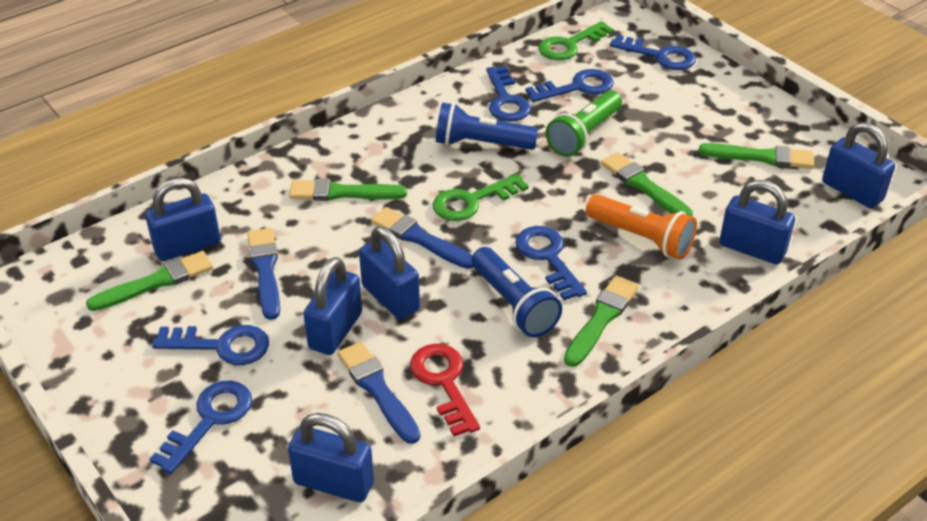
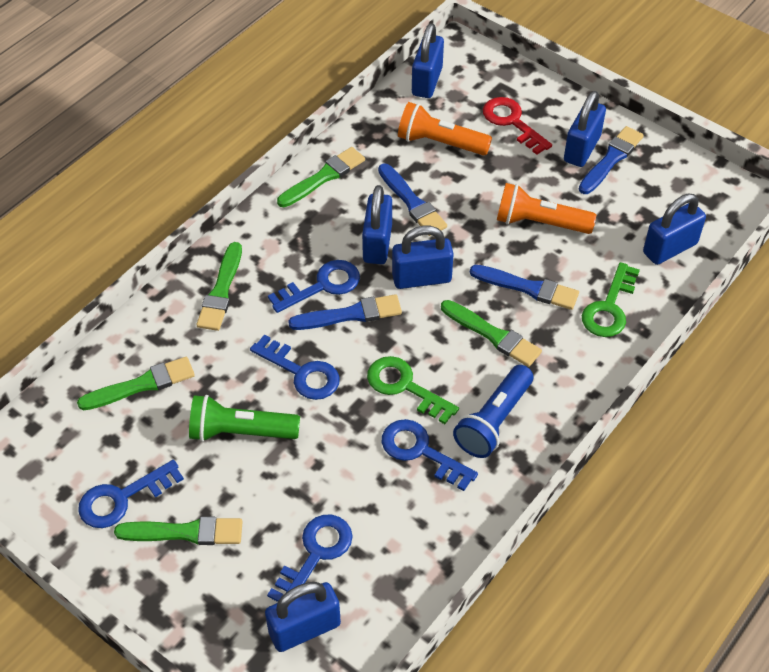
blue brush: [247,228,280,320] [337,342,420,444] [371,207,474,269] = 3 -> [288,294,402,330] [378,163,447,236] [470,265,579,310] [579,126,644,194] = 4
blue flashlight: [436,103,538,150] [471,247,562,337] = 2 -> [453,365,533,458] = 1
blue key: [150,381,252,474] [152,325,269,365] [486,66,531,122] [516,226,587,301] [526,69,613,102] [610,34,696,70] = 6 -> [78,460,184,528] [250,334,340,400] [267,515,353,602] [268,260,360,313] [382,419,478,491] = 5
orange flashlight: [586,194,697,260] = 1 -> [398,102,492,156] [497,183,596,234] = 2

